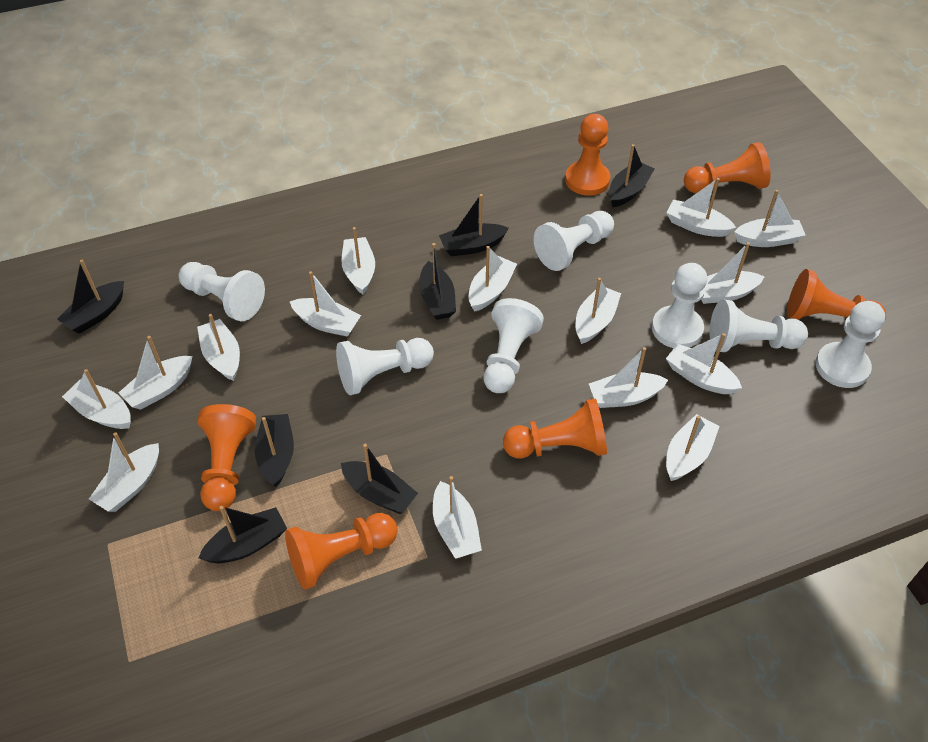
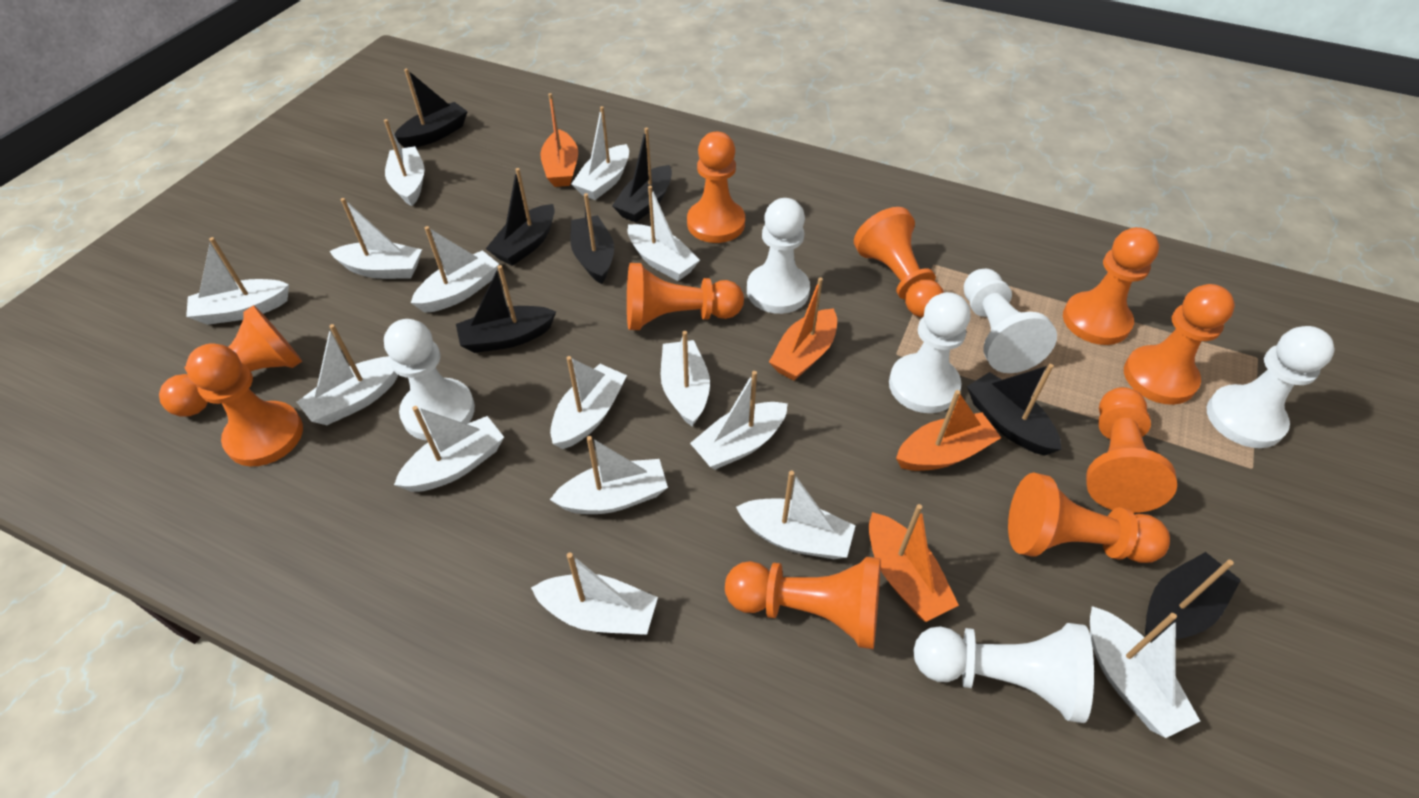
orange boat: none = 0 -> [540,93,578,187] [769,277,837,381] [869,504,959,622] [896,390,1001,471] = 4
orange pawn: [198,404,256,511] [285,513,398,590] [503,399,607,459] [565,114,611,196] [684,142,771,193] [787,269,886,320] = 6 -> [159,305,302,417] [186,343,303,466] [627,263,744,330] [687,132,745,243] [725,557,881,649] [854,207,944,318] [1008,472,1170,563] [1063,227,1159,345] [1086,387,1177,513] [1124,284,1235,405] = 10
white pawn: [179,262,265,321] [336,338,434,395] [484,298,544,393] [534,211,614,271] [652,263,707,348] [709,300,808,352] [816,301,885,388] = 7 -> [384,319,475,440] [747,198,810,314] [889,292,970,413] [913,623,1094,723] [964,269,1057,373] [1207,326,1335,448] = 6

